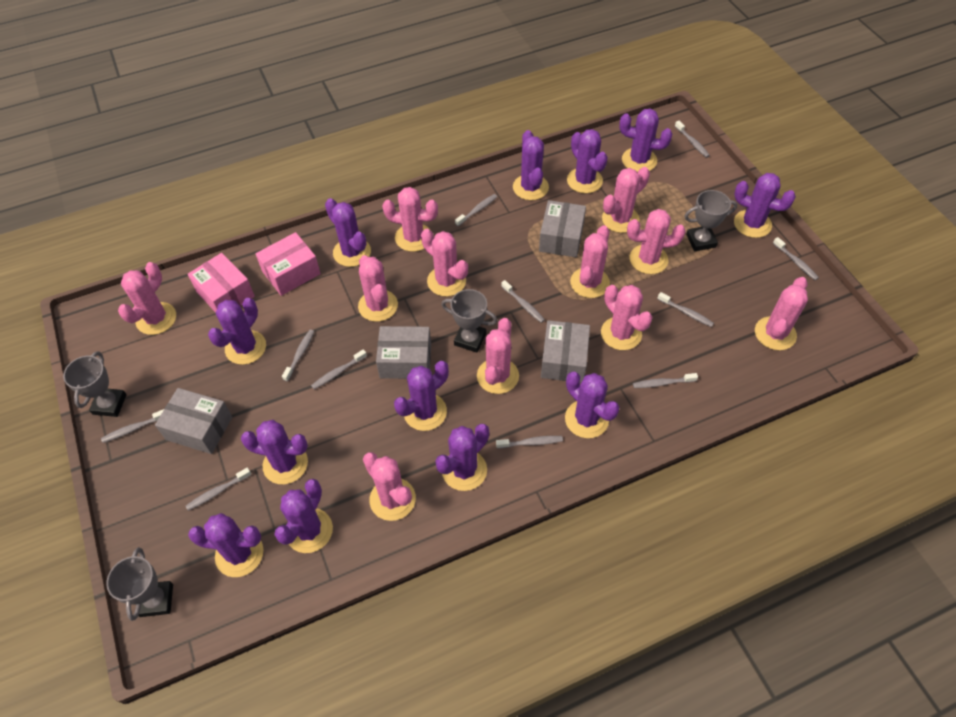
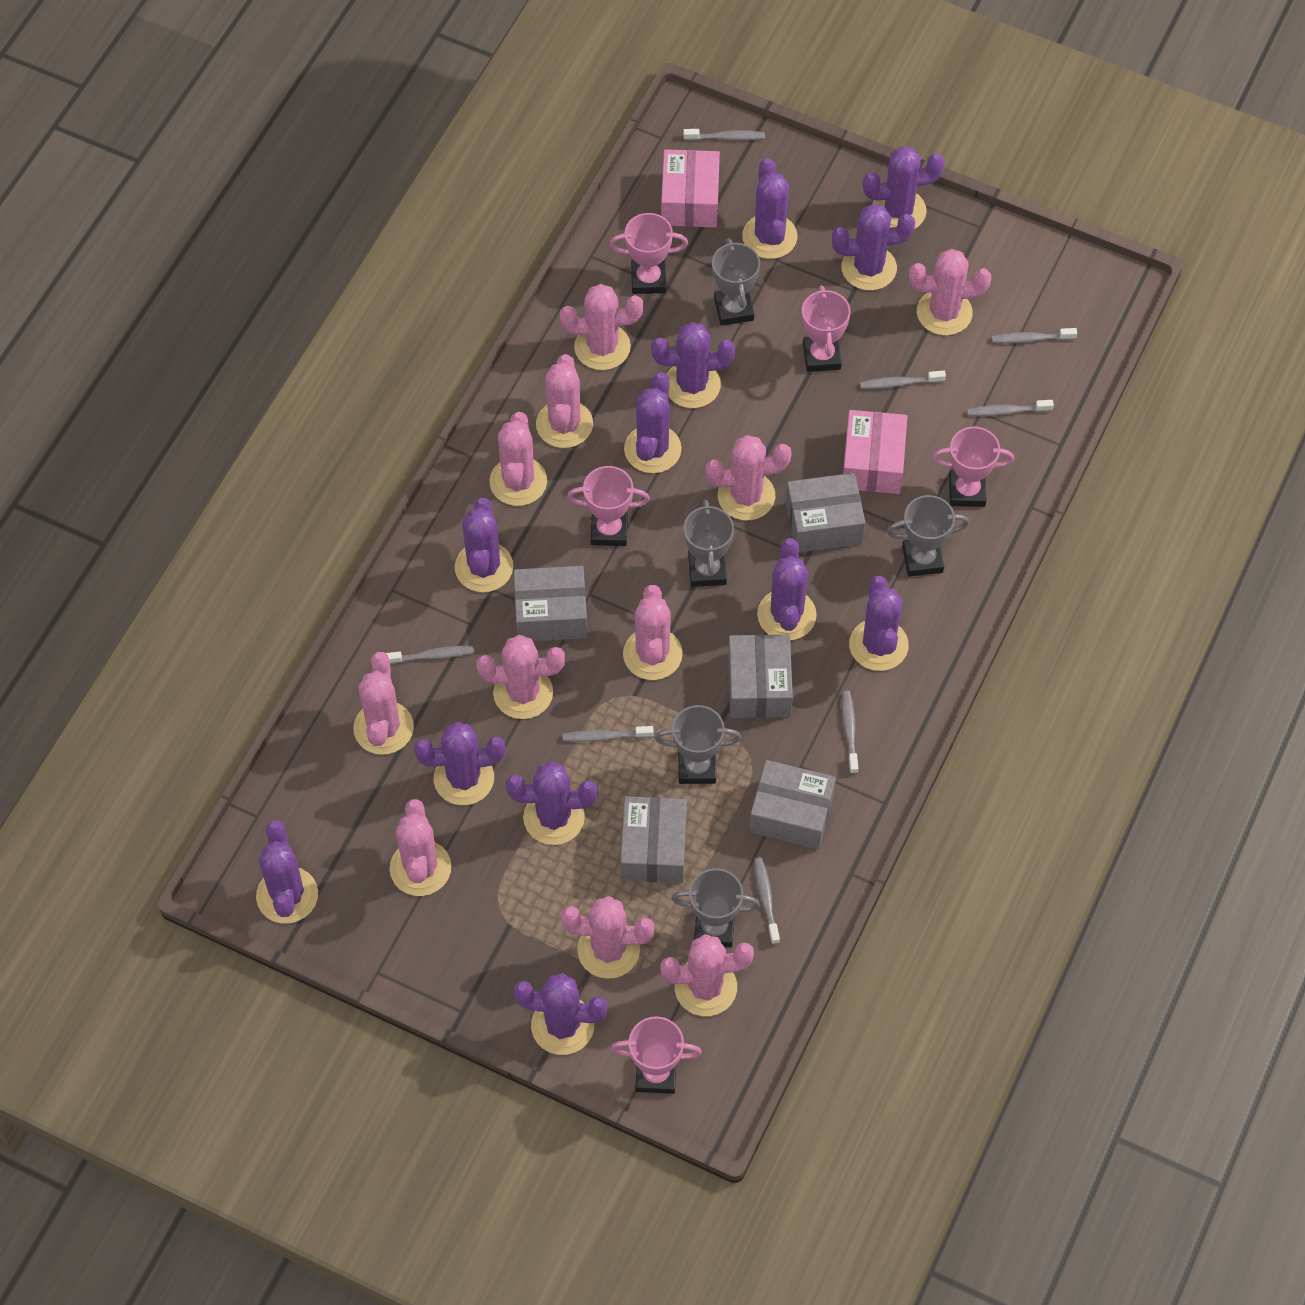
grey box: [155,388,232,454] [376,326,431,379] [539,200,586,257] [541,320,590,383] = 4 -> [514,566,588,641] [620,796,687,883] [728,634,793,718] [749,760,836,849] [786,473,866,552] = 5
grey toothbrush: [101,409,164,443] [186,468,251,511] [282,330,315,382] [311,349,367,389] [455,194,497,226] [496,436,563,449] [501,280,545,323] [633,373,698,388] [658,292,714,327] [675,121,710,158] [773,237,819,280] = 11 -> [386,646,474,664] [563,726,654,742] [683,129,765,141] [754,857,780,945] [841,691,858,774] [860,370,946,389] [967,400,1054,416] [992,328,1077,343] = 8
grey trophy: [63,351,127,417] [106,547,173,621] [441,289,497,353] [684,190,737,251] = 4 -> [655,705,741,784] [672,868,760,947] [683,500,734,587] [712,239,760,326] [887,495,969,577] = 5
pink trophy: none = 0 -> [567,466,650,546] [609,213,688,294] [611,1016,702,1094] [802,285,851,372] [932,427,1014,507] = 5

